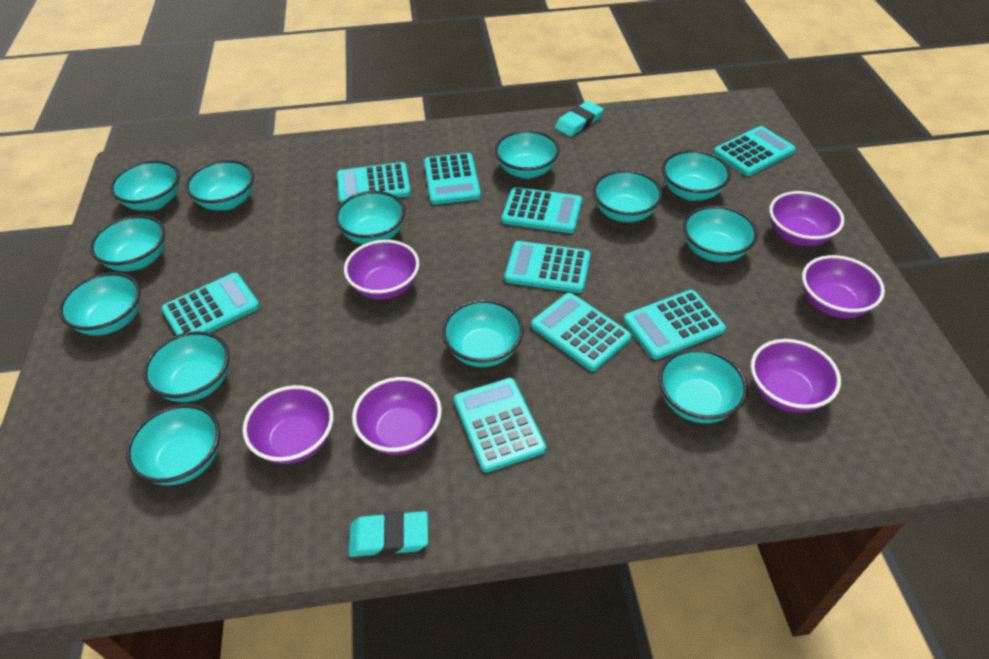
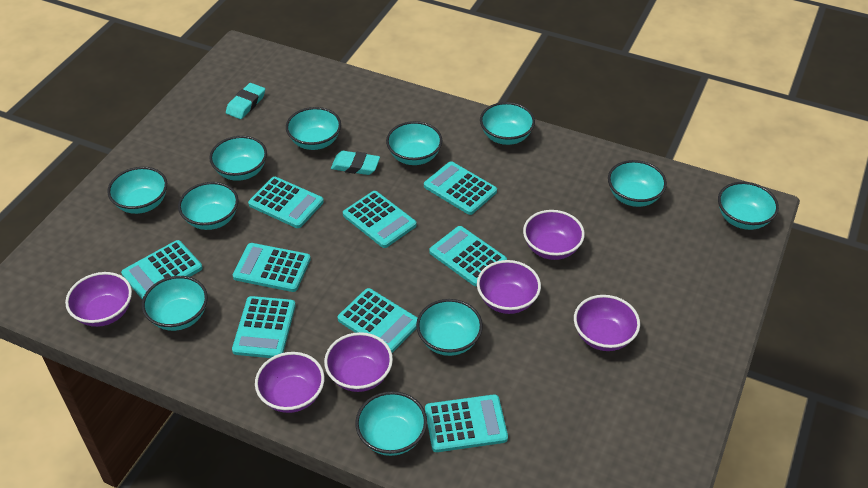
turquoise bowl: [59,272,140,336] [90,215,165,271] [110,160,180,210] [126,404,220,485] [143,331,230,402] [186,160,254,210] [335,191,405,244] [442,299,524,367] [495,130,560,179] [593,170,663,222] [658,348,748,423] [662,150,731,201] [683,205,758,262] = 13 -> [107,167,167,214] [142,276,208,331] [178,182,238,230] [209,136,267,181] [286,107,341,150] [355,391,427,456] [386,121,443,165] [416,299,483,356] [480,102,535,145] [608,160,667,207] [718,182,779,230] = 11

